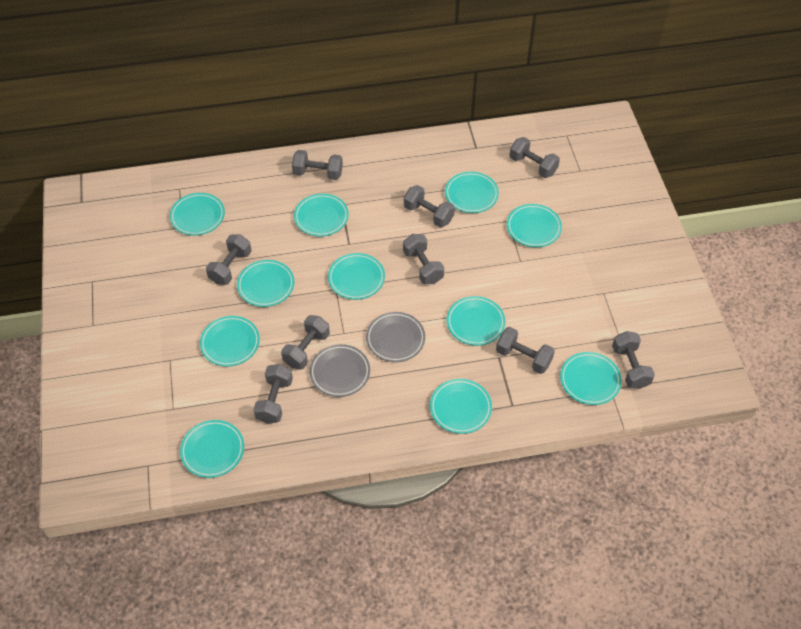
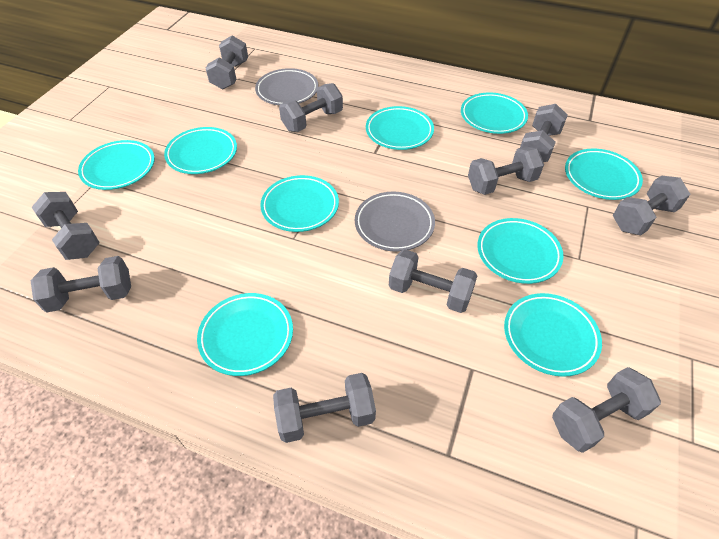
grey dumbbell: [206,234,252,285] [253,364,293,424] [281,315,330,370] [292,150,343,180] [403,234,444,284] [404,185,455,228] [496,327,555,374] [510,137,560,178] [612,331,655,389] = 9 -> [31,256,131,312] [32,192,100,260] [206,35,248,89] [273,373,376,443] [279,83,343,132] [389,249,477,313] [468,146,544,195] [520,104,568,162] [552,367,661,453] [613,176,690,235] = 10
turquoise plate: [170,193,225,236] [180,420,244,478] [200,316,260,367] [237,260,294,307] [294,194,349,237] [328,253,385,300] [430,379,492,434] [445,172,499,213] [447,296,505,346] [507,204,562,247] [560,352,622,405] = 11 -> [78,140,155,190] [164,127,237,174] [197,293,293,376] [260,175,339,232] [366,106,434,150] [461,92,528,134] [477,218,563,284] [504,293,602,377] [565,149,643,200] = 9

